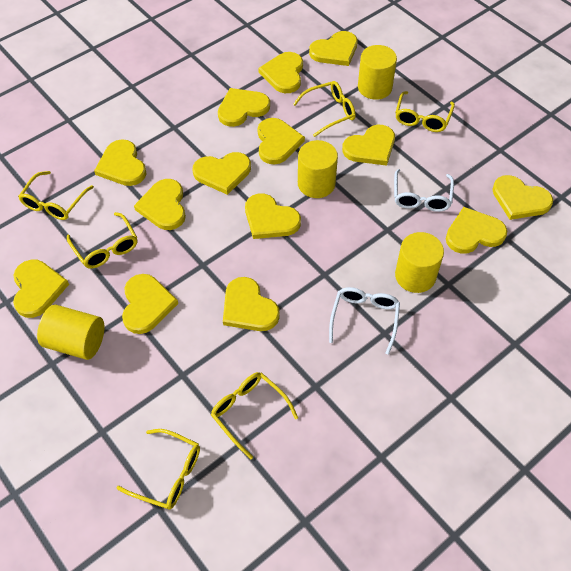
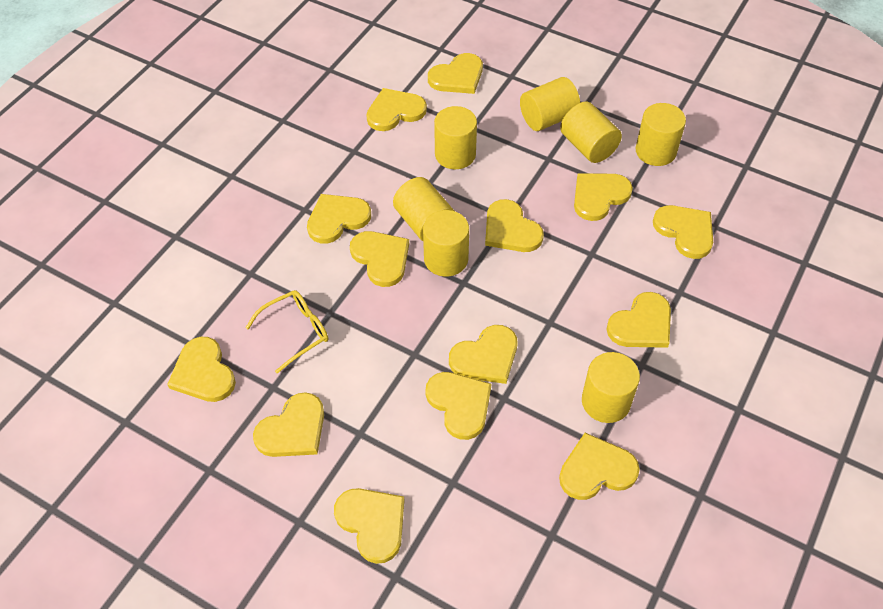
white glasses: [329,287,400,355] [394,169,454,212] = 2 -> none = 0
yellow cylinder: [37,304,104,360] [298,140,338,198] [358,45,397,100] [395,232,444,293] = 4 -> [393,177,454,241] [423,210,469,277] [434,106,477,169] [520,77,580,131] [560,102,622,163] [582,352,640,423] [636,103,686,166] = 7
yellow glasses: [18,171,94,220] [67,212,137,268] [117,429,200,510] [211,372,298,459] [293,81,356,137] [395,91,455,132] = 6 -> [245,290,328,374] = 1

